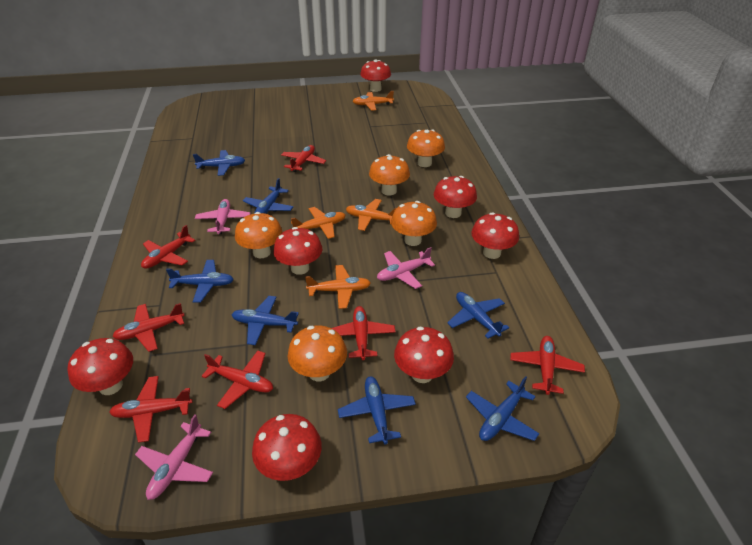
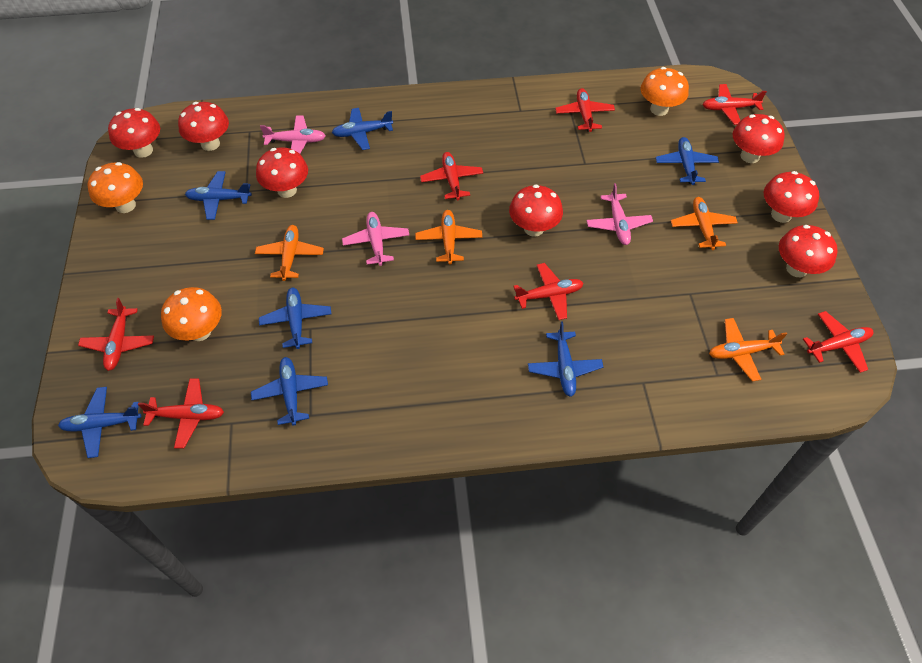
orange mushroom: [235,212,282,258] [288,325,347,381] [369,154,410,195] [391,201,437,246] [407,129,445,167] = 5 -> [88,162,143,213] [161,287,222,341] [640,67,689,116] = 3

